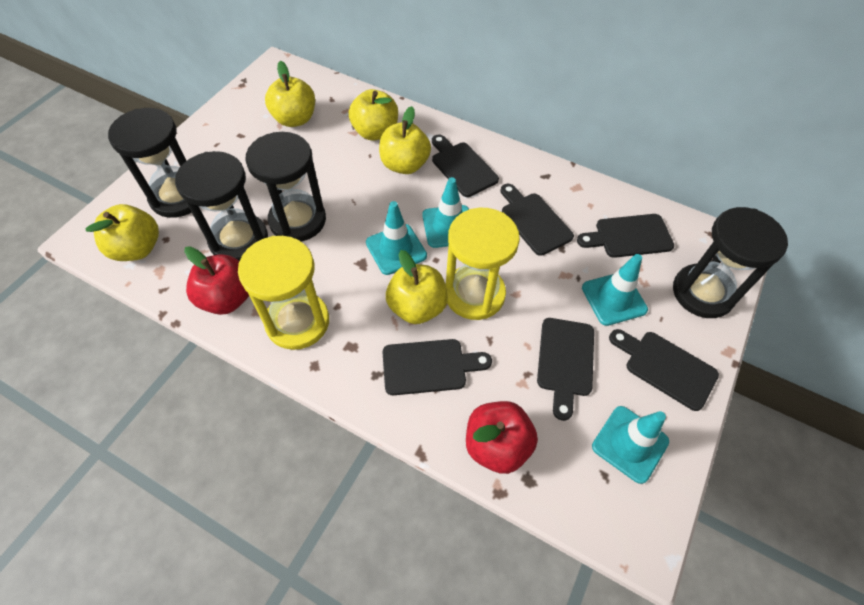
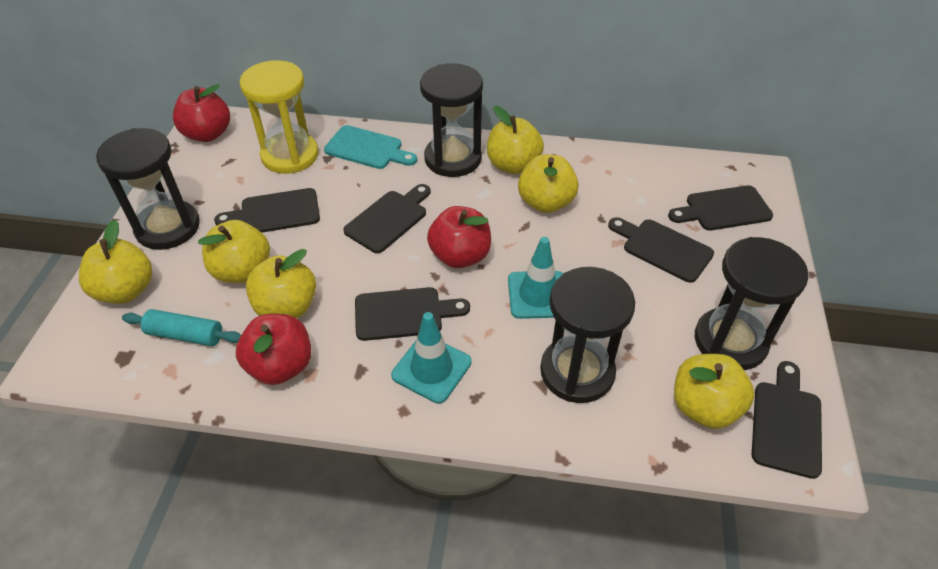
red apple: [184,246,249,315] [466,401,538,474] = 2 -> [173,84,230,142] [236,314,311,385] [427,206,491,268] = 3
turquoise cutting board: none = 0 -> [324,125,417,169] = 1
turquoise rolling pin: none = 0 -> [122,309,241,346] = 1
turquoise traffic cone: [366,201,427,275] [422,177,469,248] [582,254,648,326] [592,406,669,484] = 4 -> [391,312,472,404] [508,237,563,319] = 2
yellow apple: [86,204,159,261] [265,61,315,127] [349,89,398,141] [379,106,431,174] [386,250,448,324] = 5 -> [79,220,152,304] [198,220,270,283] [246,249,316,318] [487,106,544,174] [518,154,579,213] [674,354,754,429] = 6
yellow hourglass: [238,236,329,350] [445,208,520,320] = 2 -> [239,60,319,174] = 1

